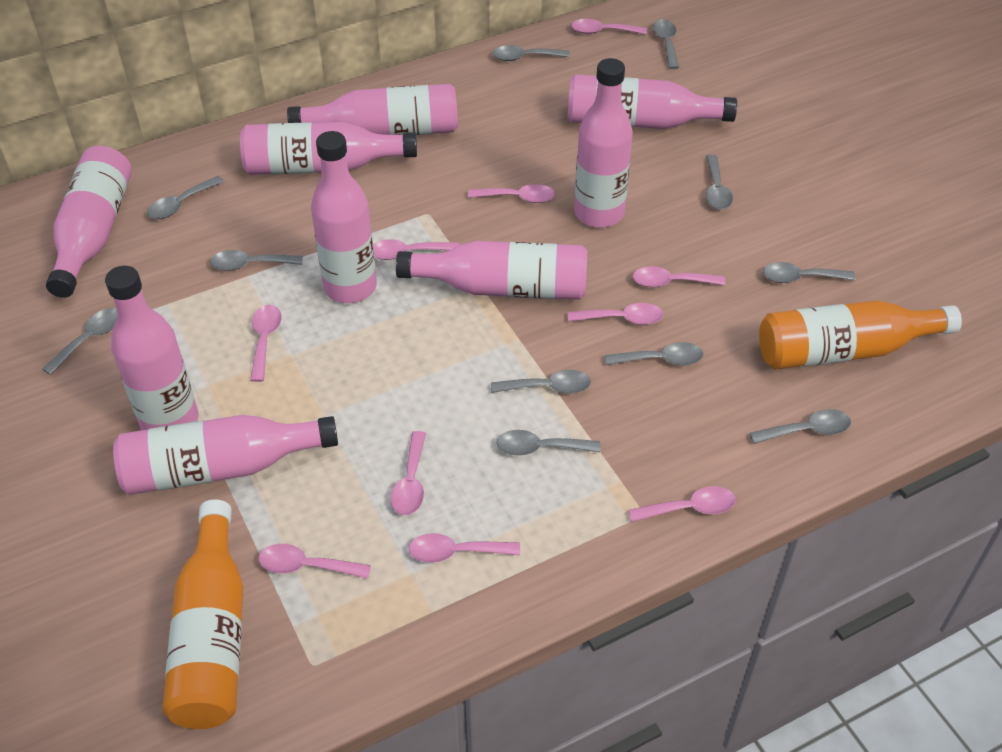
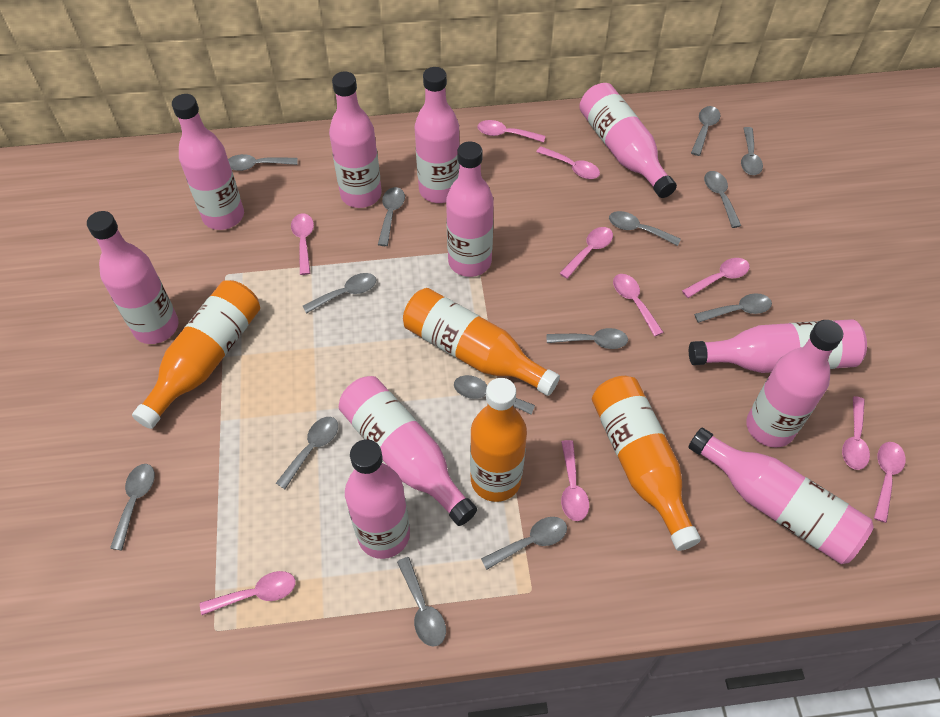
grey spoon: [42,308,118,375] [147,176,225,219] [210,250,303,271] [491,370,591,394] [492,45,570,61] [496,430,601,456] [605,342,703,365] [653,19,679,69] [706,154,733,209] [750,409,851,444] [763,262,855,283] = 11 -> [110,464,155,550] [228,154,297,171] [276,417,338,489] [303,273,376,313] [378,187,405,246] [397,557,446,647] [454,375,535,414] [481,517,567,570] [547,328,628,349] [609,211,681,246] [691,106,720,156] [694,293,772,323] [704,171,741,228] [741,127,763,175] = 14
orange bottle: [162,499,243,729] [759,300,962,370] = 2 -> [132,280,260,429] [403,288,560,396] [470,378,527,502] [592,376,701,551] = 4
pink bottle: [46,146,132,298] [105,266,198,430] [113,415,338,495] [240,122,417,175] [287,84,458,135] [311,131,377,303] [396,241,587,300] [567,74,737,129] [574,58,633,228] = 9 -> [87,211,179,344] [172,94,244,230] [329,72,381,208] [339,376,477,526] [345,439,410,559] [415,67,460,203] [446,142,494,277] [579,83,677,198] [688,428,874,564] [689,319,867,373] [746,320,843,448] = 11

